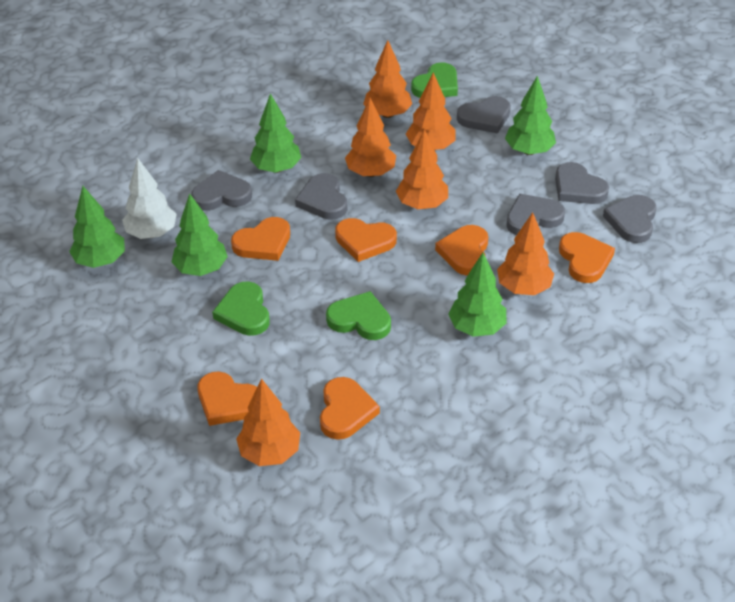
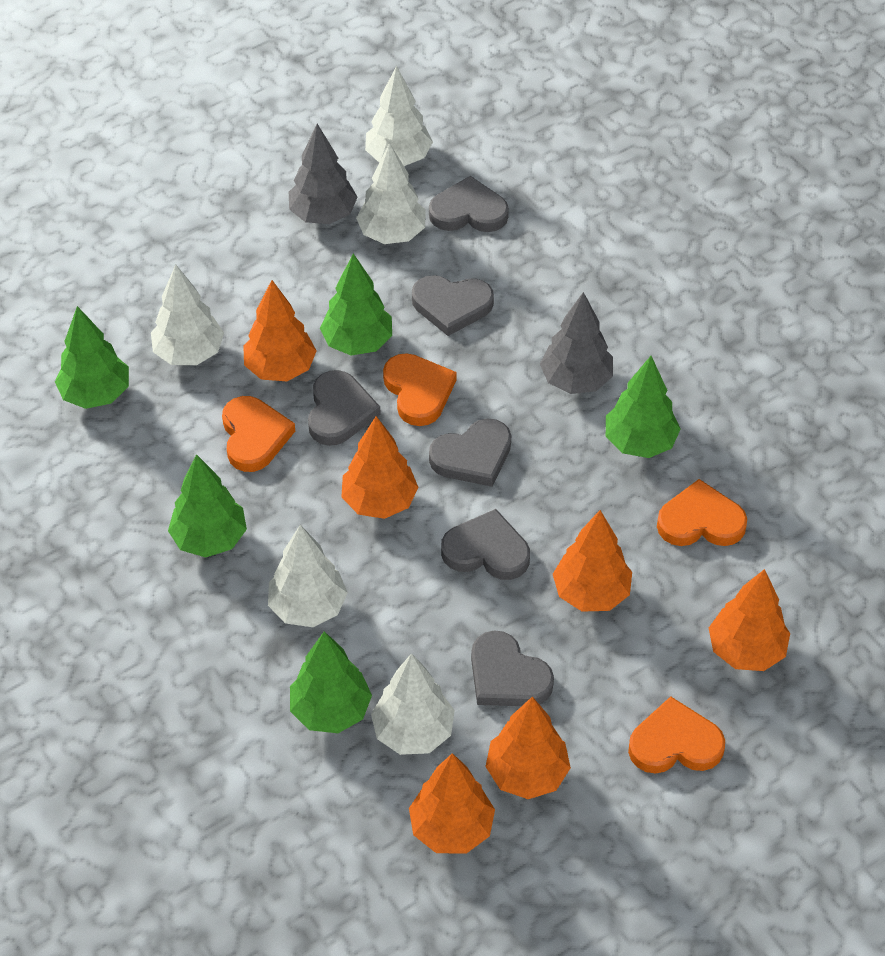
green heart: [212,281,270,336] [326,291,391,340] [411,62,458,98] = 3 -> none = 0
grey tree: none = 0 -> [289,124,358,224] [540,292,613,394] = 2
orange heart: [198,371,257,426] [231,217,290,261] [320,377,380,440] [335,218,397,262] [435,225,488,276] [559,232,615,283] = 6 -> [222,396,295,472] [383,353,457,426] [628,696,725,773] [657,479,747,546] = 4
white tree: [122,158,177,239] = 1 -> [151,264,224,365] [268,525,348,627] [356,143,426,244] [365,66,433,166] [371,653,455,755] = 5

